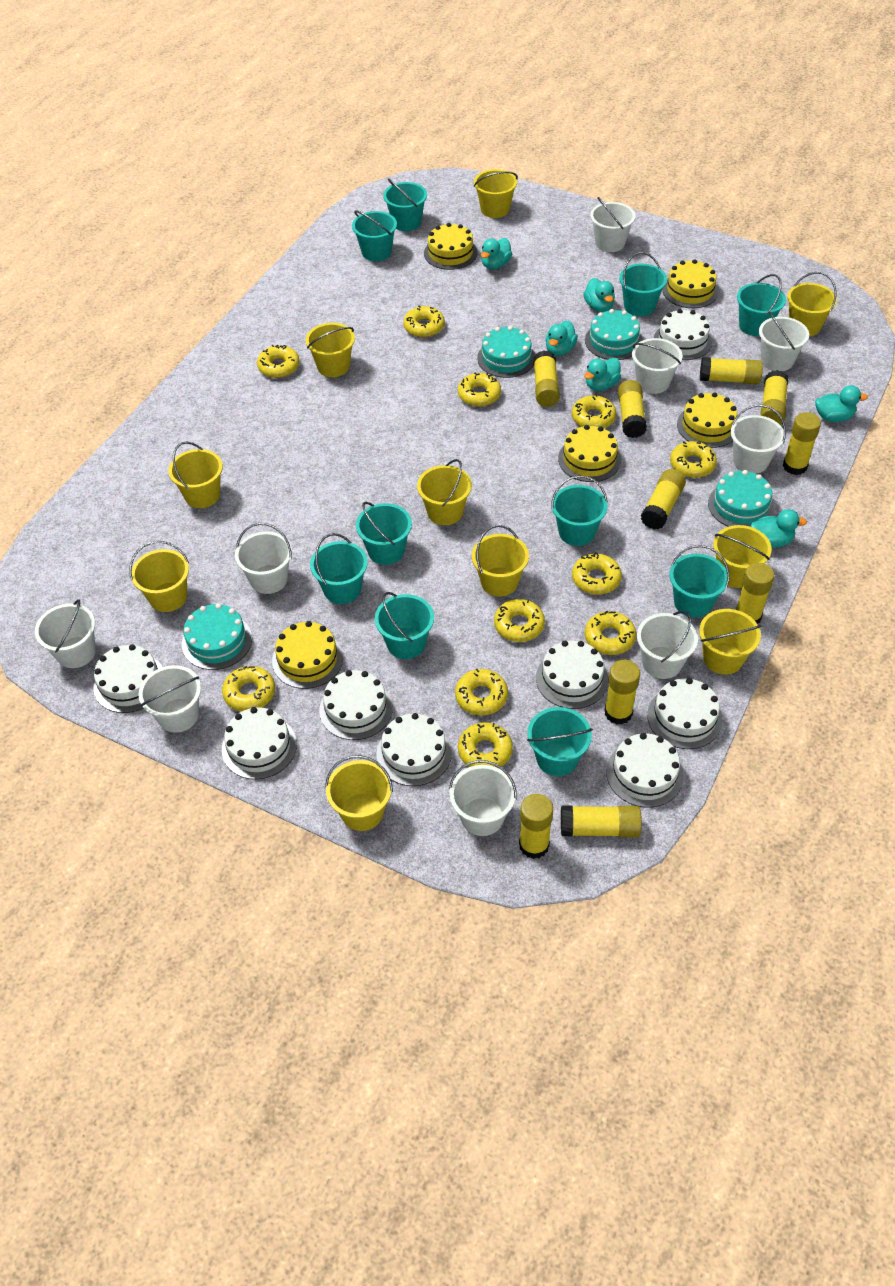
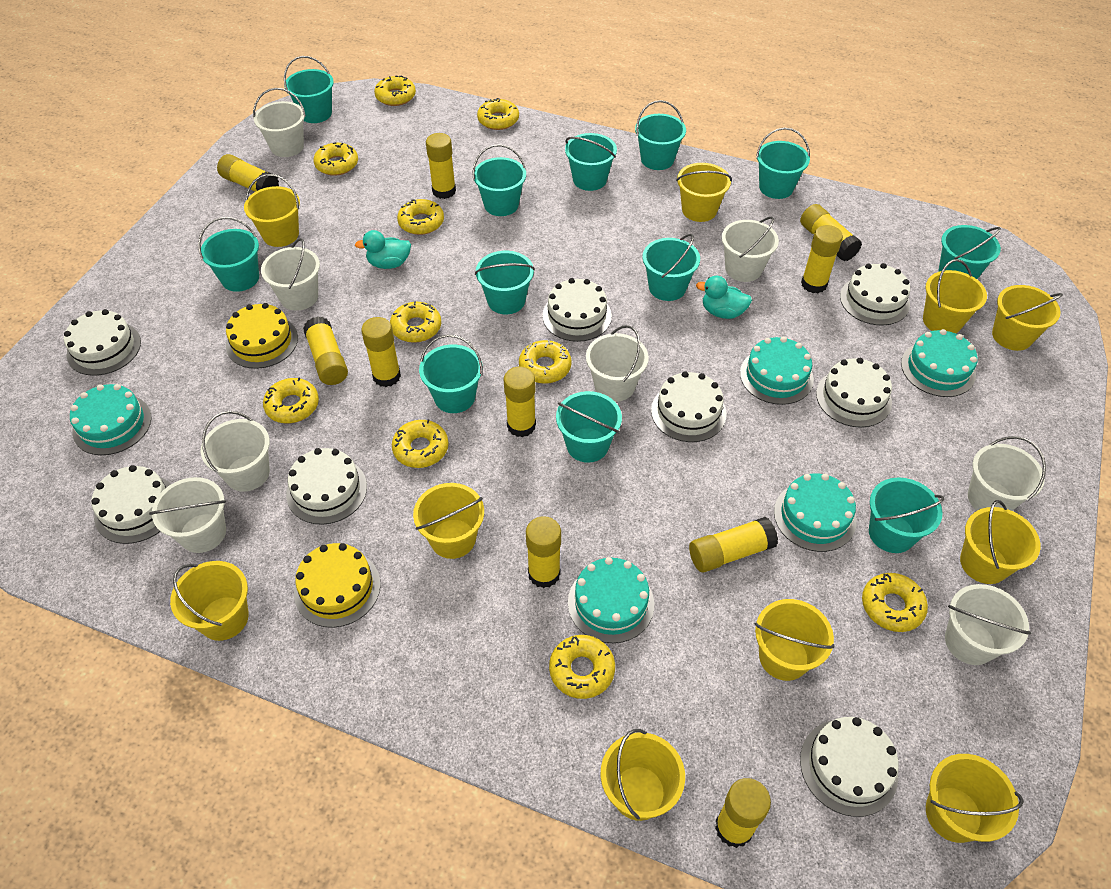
turquoise bucket: [310,533,368,604] [352,211,397,261] [356,502,412,565] [375,592,434,659] [383,178,427,231] [527,707,593,776] [551,476,608,546] [619,252,667,316] [669,545,729,617] [737,274,786,336] = 10 -> [198,217,259,292] [284,56,334,123] [419,334,483,413] [472,144,526,216] [475,251,535,314] [556,391,622,463] [565,133,617,191] [635,100,686,170] [642,234,700,301] [756,128,810,199] [869,477,944,553] [938,225,1001,279] = 12
turquoise cake: [182,603,252,670] [477,326,535,378] [585,309,643,360] [708,470,774,527] = 4 -> [70,384,151,455] [568,557,654,643] [740,337,814,405] [774,473,857,552] [901,329,978,397] = 5
turquoise duck: [481,238,512,269] [545,320,578,356] [583,278,615,312] [584,358,621,391] [750,509,807,548] [815,385,868,422] = 6 -> [355,230,411,269] [696,276,752,319] = 2
white bucket: [35,599,96,668] [139,665,201,733] [235,523,292,594] [449,760,517,836] [590,197,636,252] [632,338,683,394] [637,611,698,679] [731,405,786,474] [759,311,809,371] = 9 -> [149,477,226,553] [201,411,270,492] [253,88,306,157] [261,238,320,311] [586,325,649,402] [722,217,779,282] [945,584,1031,665] [968,436,1046,511] = 8
yellow cake: [272,621,343,689] [424,223,477,270] [558,425,621,482] [662,259,719,308] [677,392,737,448] = 5 -> [226,303,298,369] [294,543,380,628] = 2
yellow donut: [222,666,275,711] [257,345,300,378] [403,306,445,337] [455,669,508,715] [458,373,501,407] [458,722,513,768] [494,599,545,642] [572,394,616,428] [572,553,622,595] [584,611,636,655] [670,441,717,478] = 11 -> [263,377,319,423] [313,142,358,176] [374,75,416,106] [390,302,441,343] [392,420,449,468] [397,199,444,235] [477,98,519,130] [519,340,572,384] [549,635,615,699] [862,573,928,632] = 10

